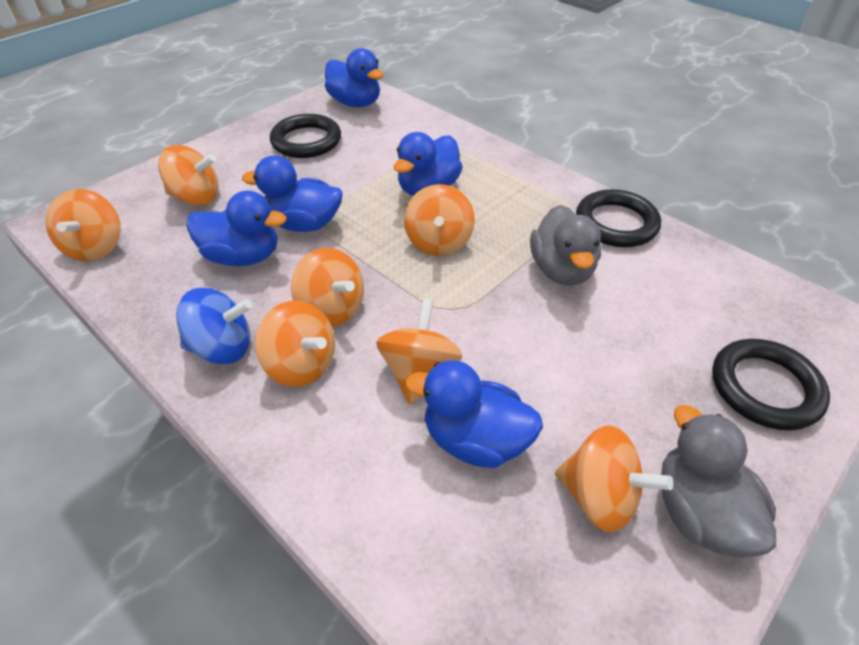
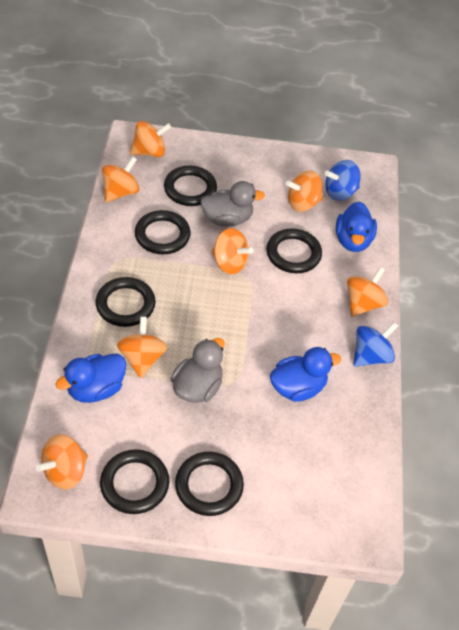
black ring: [270,114,341,158] [576,189,661,247] [712,339,830,430] = 3 -> [96,277,156,327] [100,449,169,514] [135,210,191,254] [164,165,217,206] [175,452,244,516] [267,228,322,273] = 6
blue duck: [186,191,286,266] [242,155,342,232] [325,48,384,107] [394,132,463,196] [405,360,543,468] = 5 -> [55,354,126,403] [270,347,341,402] [336,202,377,252] = 3
blue spinning top: [176,288,253,364] = 1 -> [325,160,361,201] [354,322,398,367] = 2

